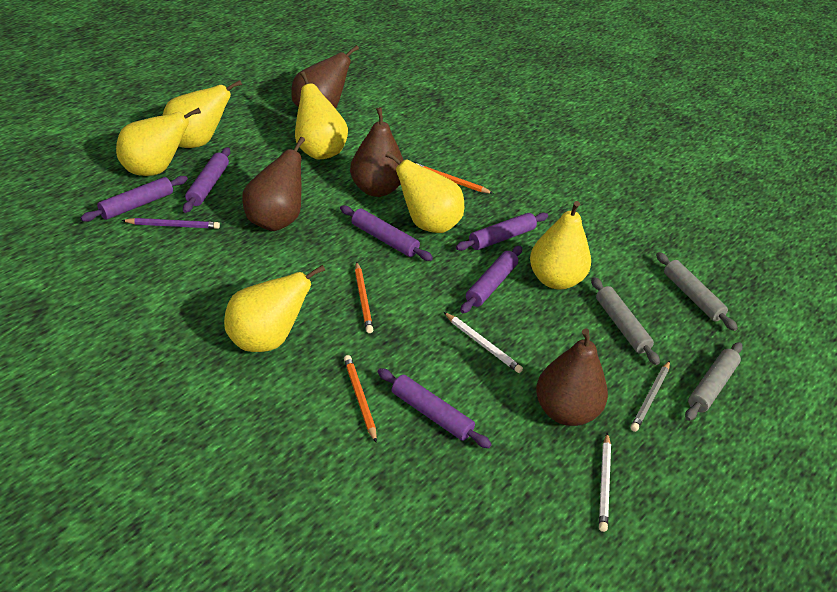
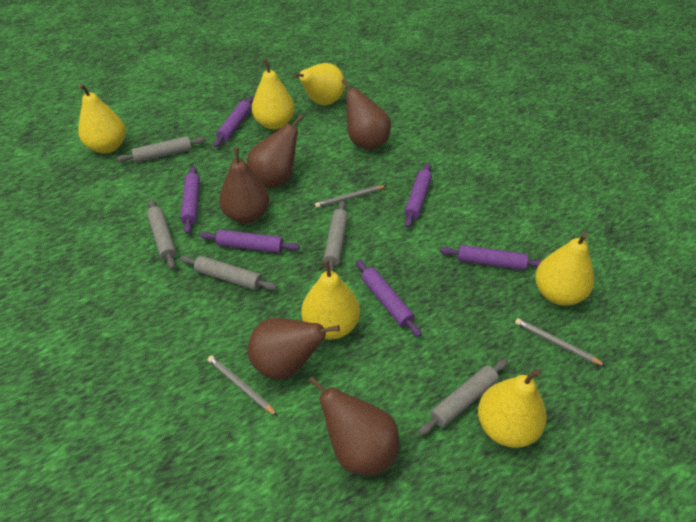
brown pear: [242,137,305,231] [292,45,359,108] [350,107,404,197] [536,328,608,426] = 4 -> [219,148,270,224] [247,115,304,188] [247,318,340,380] [308,376,399,475] [342,79,391,150] = 5
grey pencil: [631,361,670,432] = 1 -> [208,355,278,416] [315,185,386,208] [515,318,606,366] = 3
grey rolling pin: [591,277,660,365] [656,252,738,331] [685,342,743,421] = 3 -> [116,136,206,163] [147,199,177,269] [180,256,277,290] [324,201,348,272] [419,359,508,436] = 5
orange pencil: [344,355,377,443] [355,262,373,333] [416,163,494,194] = 3 -> none = 0
purple pencil: [121,218,220,229] = 1 -> none = 0
white pencil: [444,312,523,373] [599,433,611,532] = 2 -> none = 0

